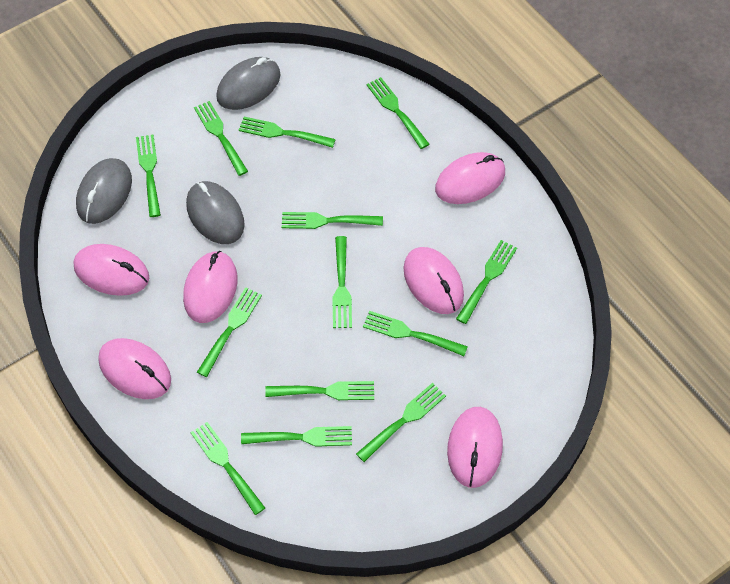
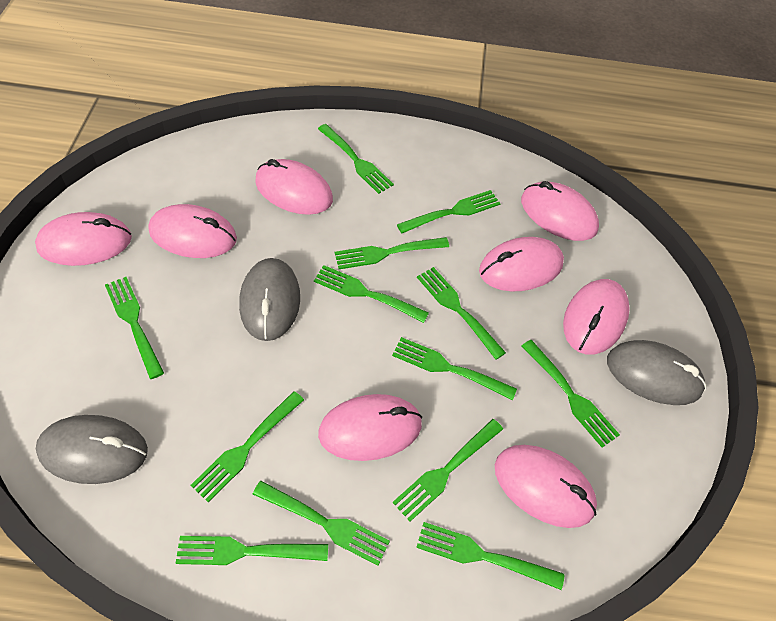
pink mouse: [74,244,149,296] [98,338,171,399] [183,251,237,323] [403,247,464,314] [435,152,505,204] [447,407,503,488] = 6 -> [35,212,132,266] [148,204,237,258] [256,159,333,215] [318,394,422,461] [479,237,564,291] [495,445,597,528] [521,181,599,241] [563,279,630,355] = 8

